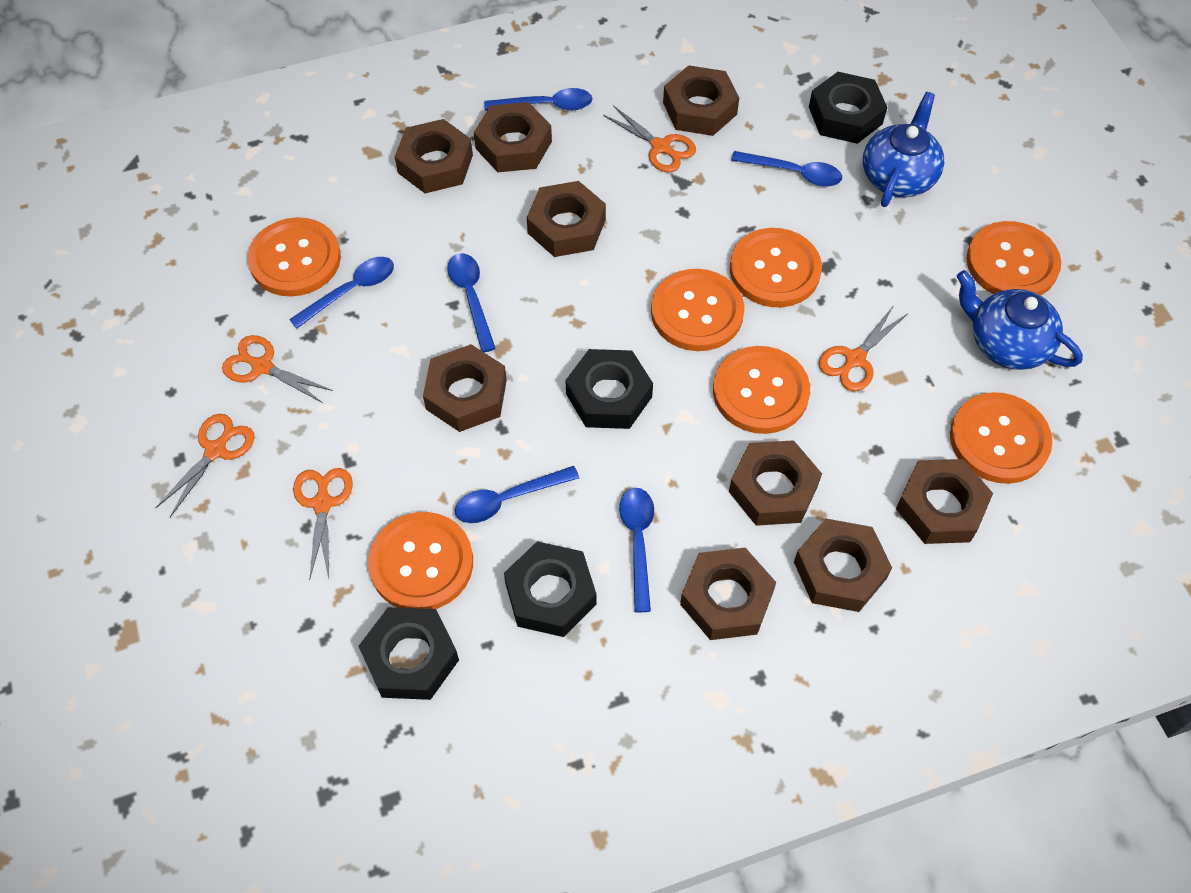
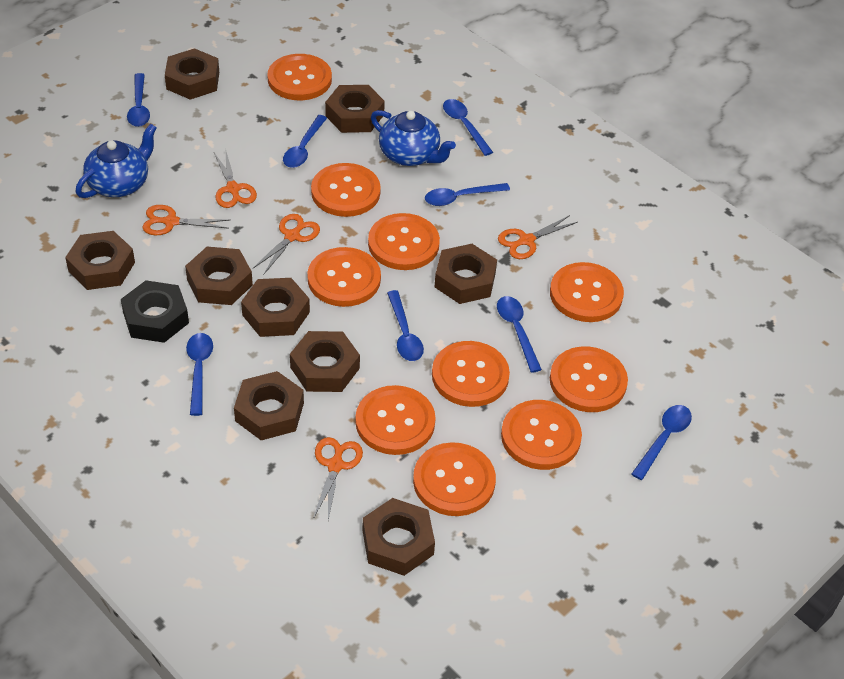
black nut: [359,607,459,700] [504,541,596,637] [565,349,653,429] [809,72,887,144] = 4 -> [121,280,189,343] = 1
blue spoon: [289,257,394,329] [447,253,496,352] [455,466,579,523] [484,88,593,111] [619,488,654,612] [731,151,842,187] = 6 -> [127,73,150,127] [186,333,213,416] [283,115,327,168] [387,290,424,361] [425,183,510,206] [443,99,493,156] [497,296,542,373] [632,405,692,480] = 8
orange button: [248,217,341,297] [368,512,473,609] [651,269,745,351] [713,346,810,434] [730,228,822,307] [950,392,1053,484] [966,221,1061,295] = 7 -> [267,54,332,100] [307,247,381,307] [311,163,381,217] [355,385,436,455] [368,213,440,270] [413,442,496,516] [432,341,510,407] [501,400,582,470] [550,262,624,322] [550,346,628,412] = 10

